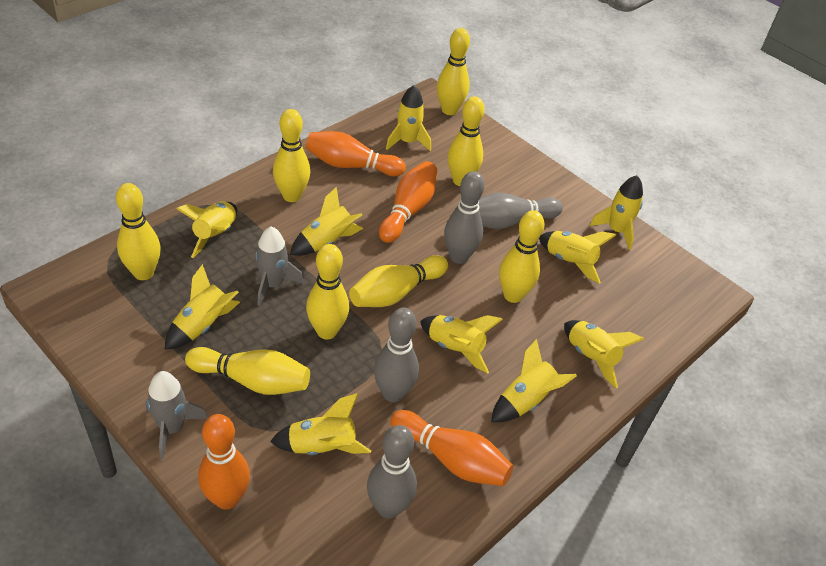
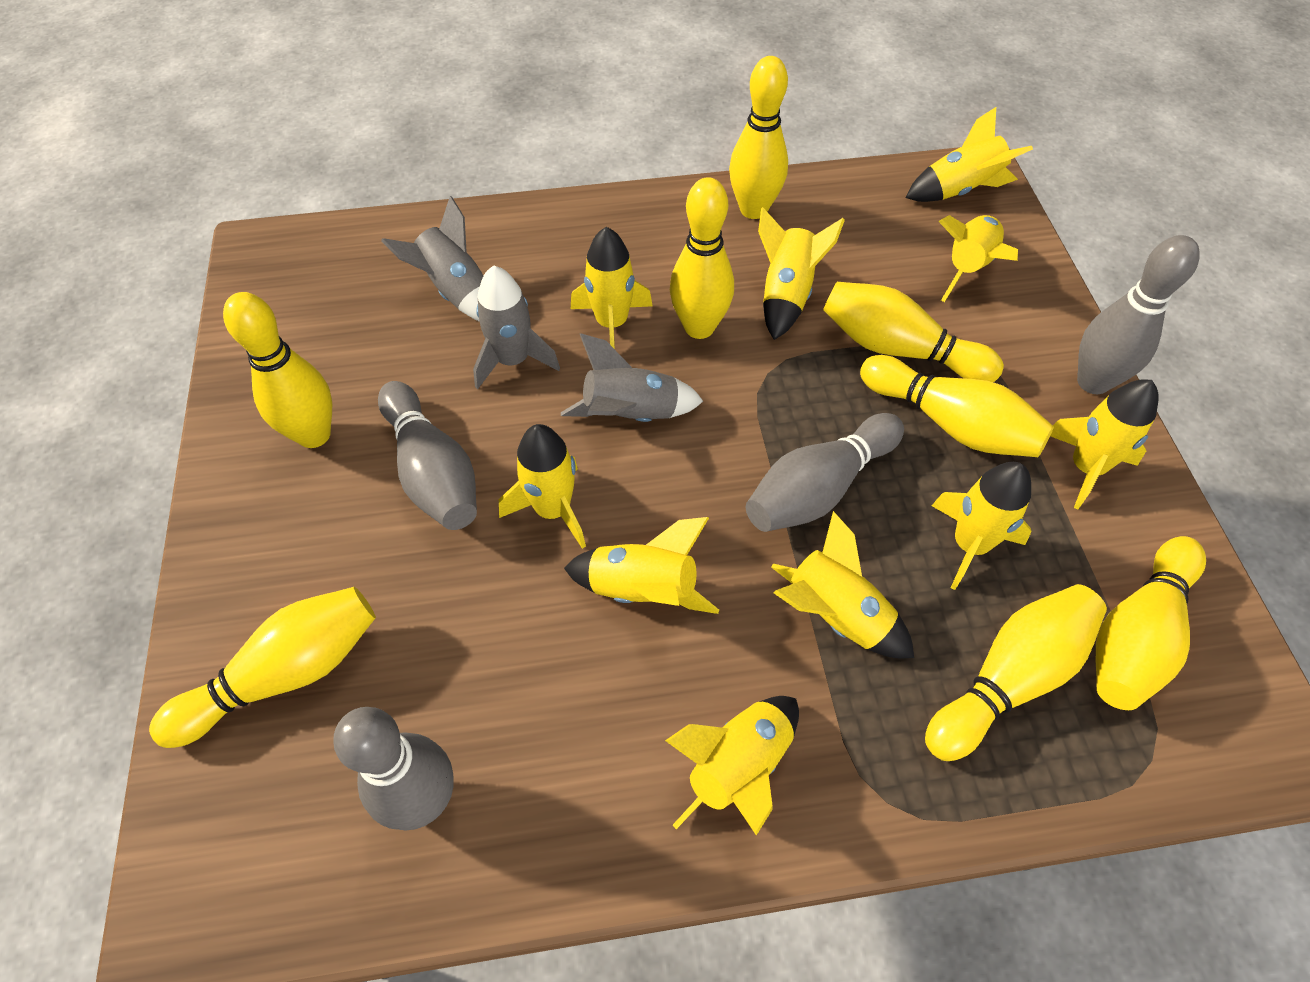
grey rocket: [146,371,208,459] [255,226,304,306] = 2 -> [381,196,484,322] [473,265,560,389] [561,333,703,422] = 3
orange bowling pin: [198,414,250,510] [306,131,406,176] [379,161,437,243] [390,410,513,486] = 4 -> none = 0

